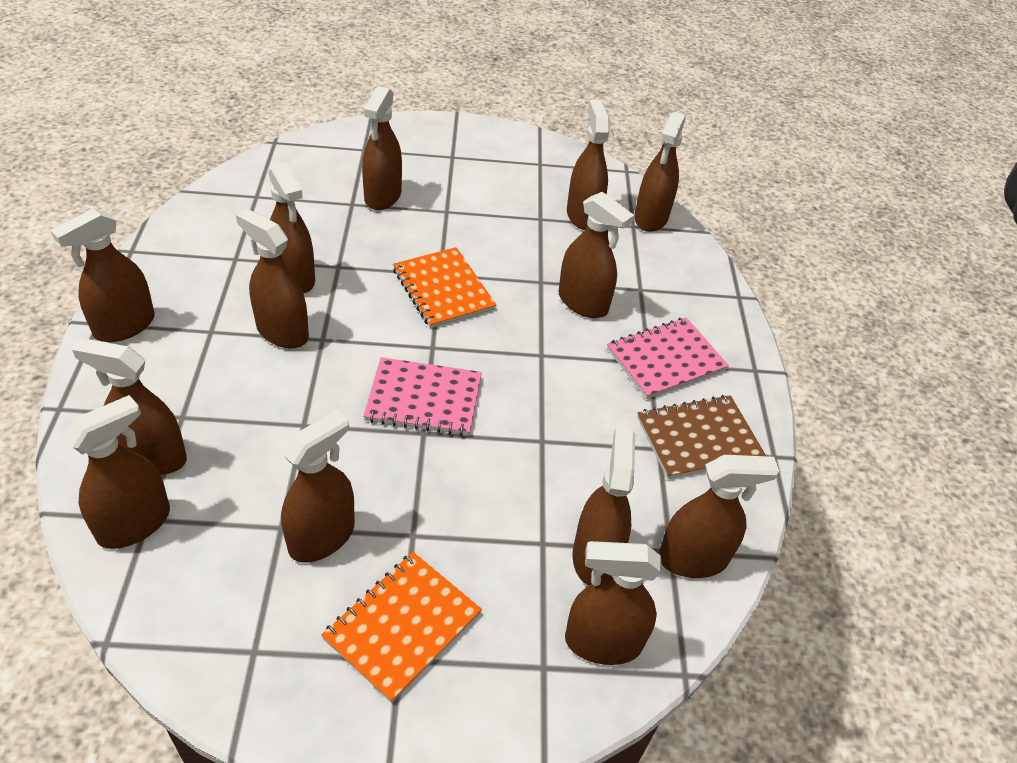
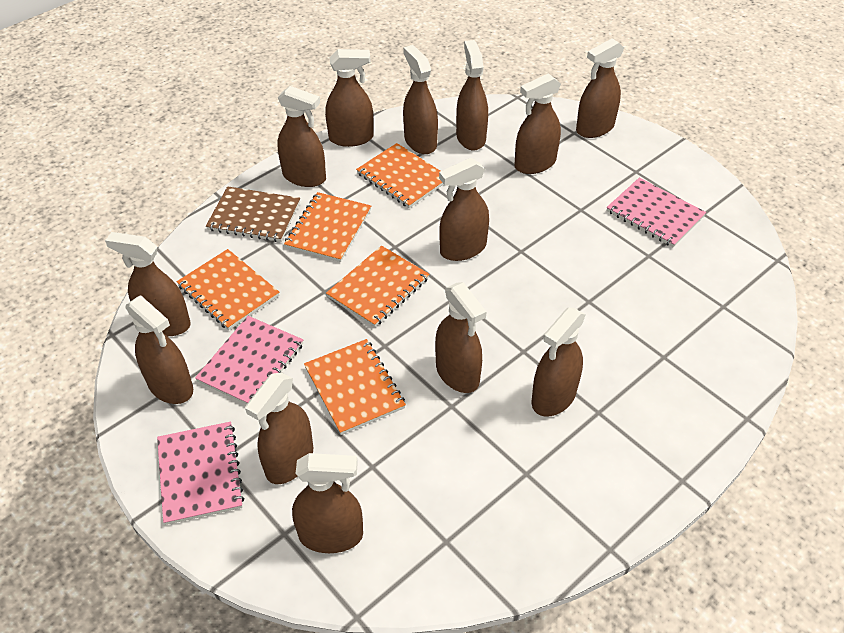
orange notebook: [321,552,482,703] [393,247,496,328] = 2 -> [177,249,279,330] [284,192,371,262] [304,339,406,435] [326,246,429,327] [356,143,444,208] = 5
pink notebook: [363,357,482,436] [607,317,729,399] = 2 -> [157,422,244,525] [195,316,303,405] [607,178,706,247] = 3

